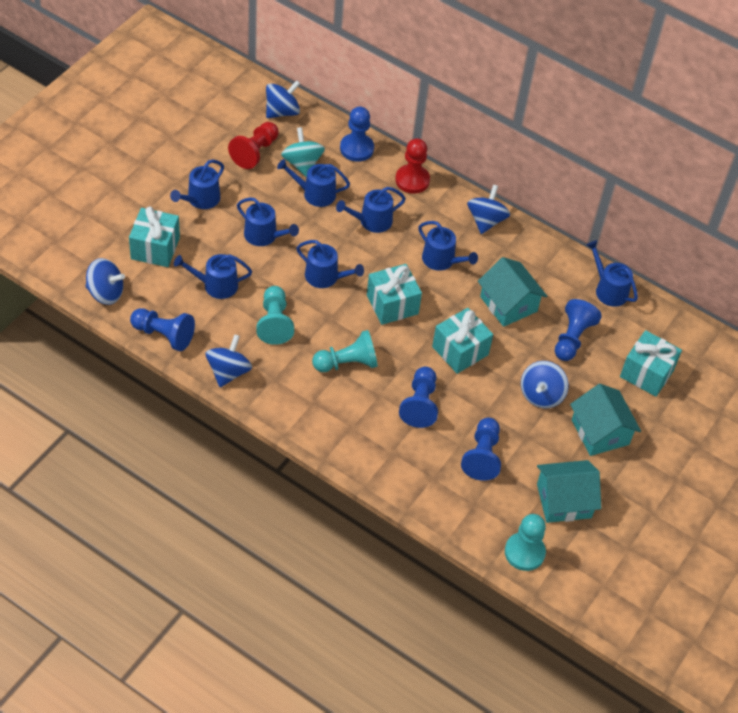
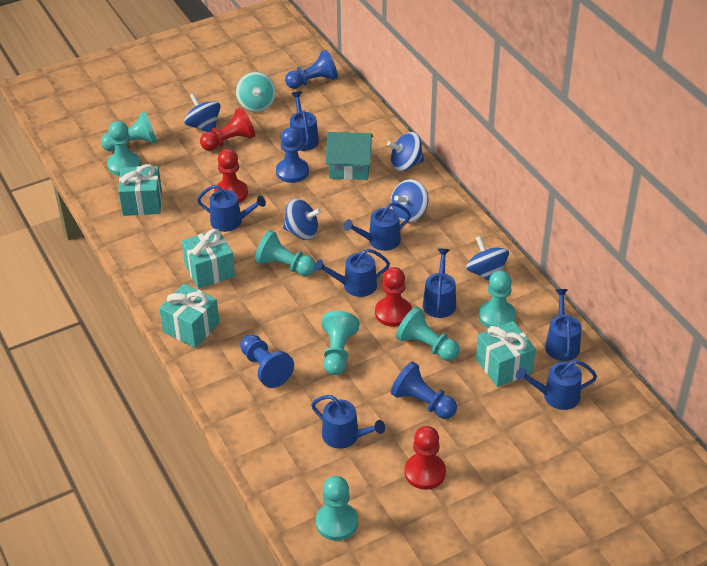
blue pawn: [130,308,195,351] [340,107,374,162] [399,366,438,428] [461,418,501,481] [555,299,602,361] = 5 -> [240,334,294,388] [276,128,309,183] [285,50,338,89] [391,361,457,419] = 4
red pawn: [228,122,279,169] [395,138,430,194] = 2 -> [200,108,255,151] [214,149,248,203] [375,267,412,327] [405,426,446,490] = 4
turquoise house: [478,257,547,327] [537,460,601,523] [570,384,641,456] = 3 -> [326,132,373,180] = 1
turquoise pawn: [256,286,294,345] [312,330,378,372] [505,514,546,571] = 3 -> [101,112,157,151] [107,121,141,176] [255,230,316,277] [316,476,358,541] [321,311,359,375] [396,306,460,361] [479,270,516,328] = 7

